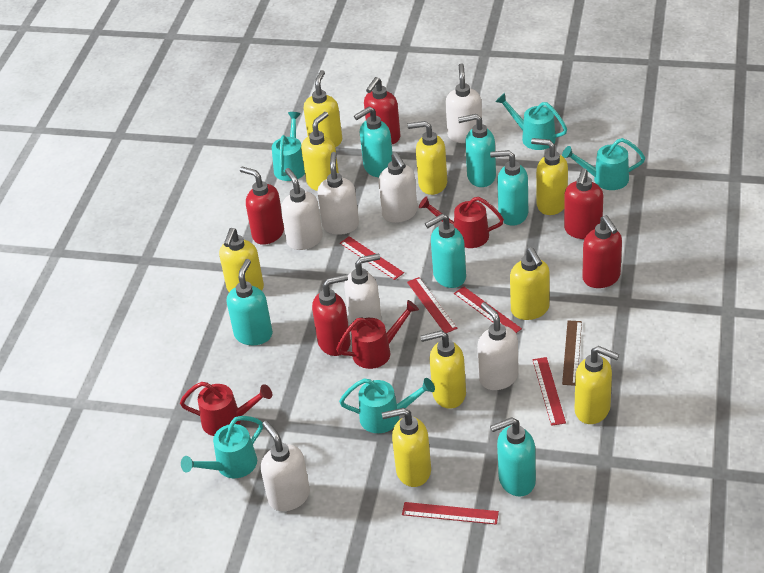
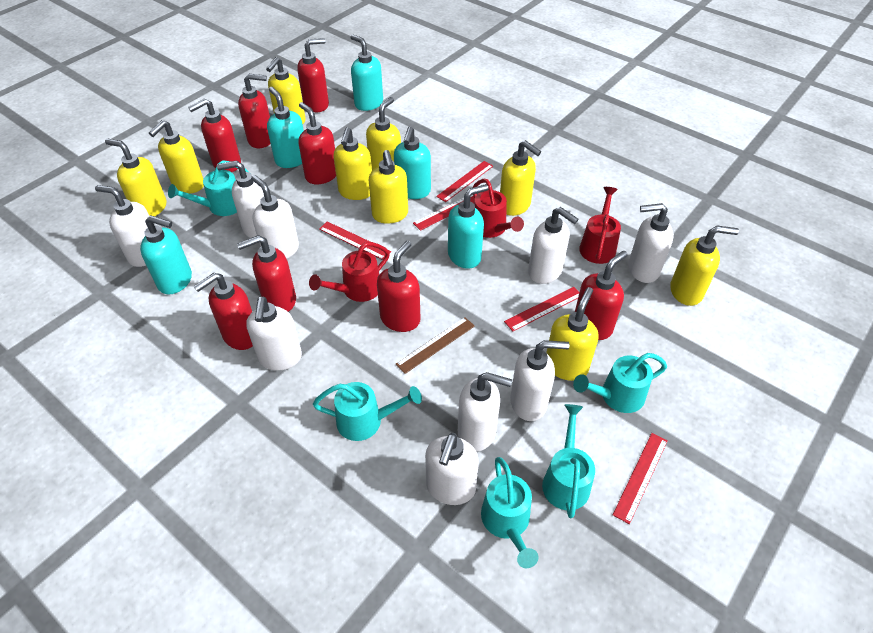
red soap dispenser: [240,167,284,245] [312,274,351,356] [364,77,400,144] [564,168,603,239] [582,215,622,288] = 5 -> [188,98,241,172] [194,273,253,350] [237,235,296,312] [238,73,271,148] [297,38,329,112] [298,102,336,184] [377,241,420,332] [575,251,628,340] = 8
turquoise soap dispenser: [227,259,273,345] [354,107,393,177] [425,214,466,288] [458,114,496,187] [490,150,528,226] [490,417,536,496] = 6 -> [140,215,192,295] [267,87,304,168] [350,34,383,111] [394,126,431,199] [448,184,489,269] = 5
white soap dispenser: [261,421,310,511] [281,168,323,250] [317,152,359,235] [344,253,382,324] [378,152,417,223] [445,63,482,143] [477,302,519,390] = 7 -> [95,185,149,267] [217,160,264,238] [246,297,302,371] [251,175,299,259] [425,433,479,505] [458,372,512,452] [510,340,569,421] [528,207,578,284] [628,203,674,283] = 9

